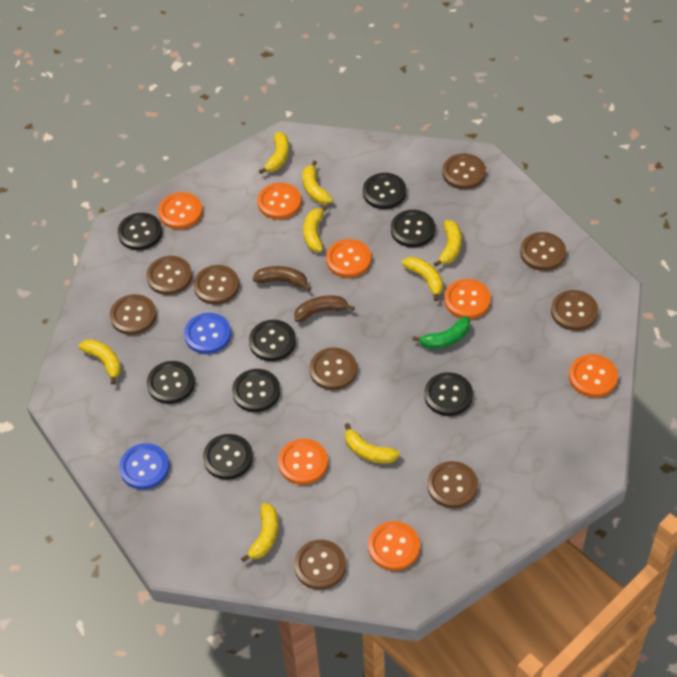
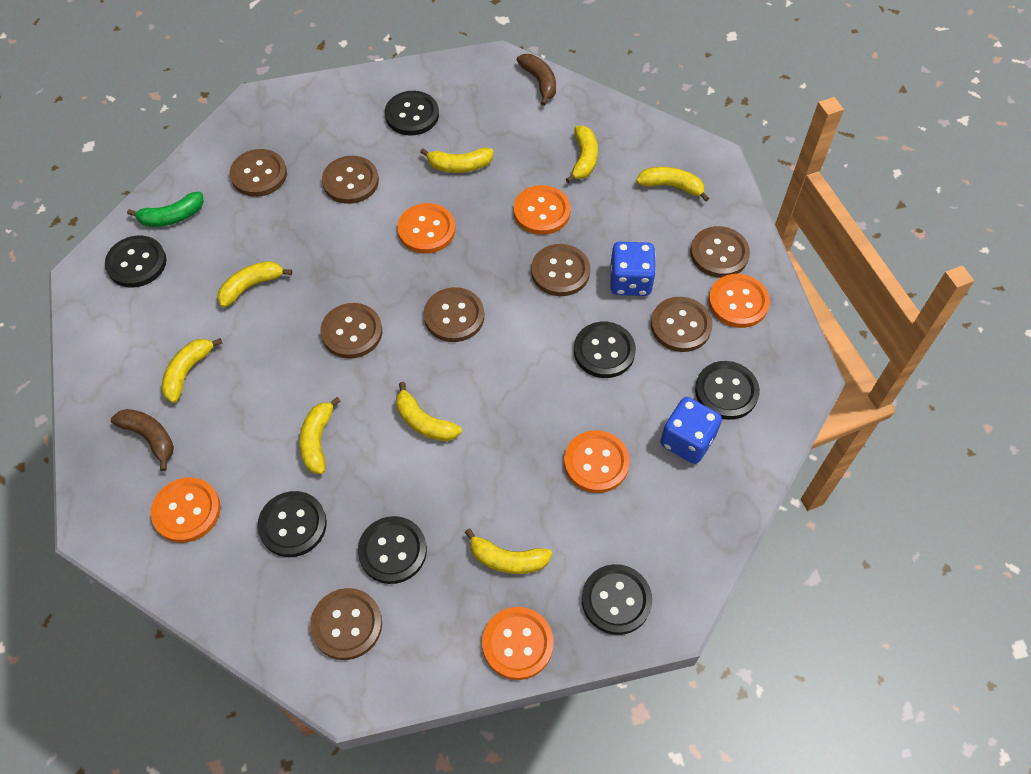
black button: [118,213,162,250] [147,361,195,404] [203,434,253,480] [232,369,280,412] [249,320,296,361] [363,173,406,209] [391,210,435,247] [424,372,473,416] = 8 -> [105,235,166,288] [257,491,327,557] [358,516,427,584] [385,91,439,136] [574,322,636,378] [582,564,652,635] [695,361,760,420] = 7
blue button: [119,443,169,489] [184,313,231,354] = 2 -> none = 0
blue dice: none = 0 -> [610,242,656,296] [660,397,722,464] = 2
brown button: [110,294,156,335] [146,256,192,295] [193,265,240,304] [294,540,346,590] [309,348,357,390] [427,461,478,508] [442,153,486,189] [520,232,566,271] [551,290,598,331] = 9 -> [229,149,287,197] [310,588,382,660] [320,303,382,359] [322,156,379,204] [424,287,484,342] [531,244,590,296] [651,297,713,352] [690,226,750,278] = 8
orange button: [158,192,203,229] [257,183,301,219] [278,439,328,485] [326,239,371,278] [368,521,420,571] [444,279,491,319] [569,354,618,398] = 7 -> [151,477,221,543] [397,203,455,254] [482,607,554,680] [514,185,571,235] [564,430,630,493] [708,274,770,328] = 6

